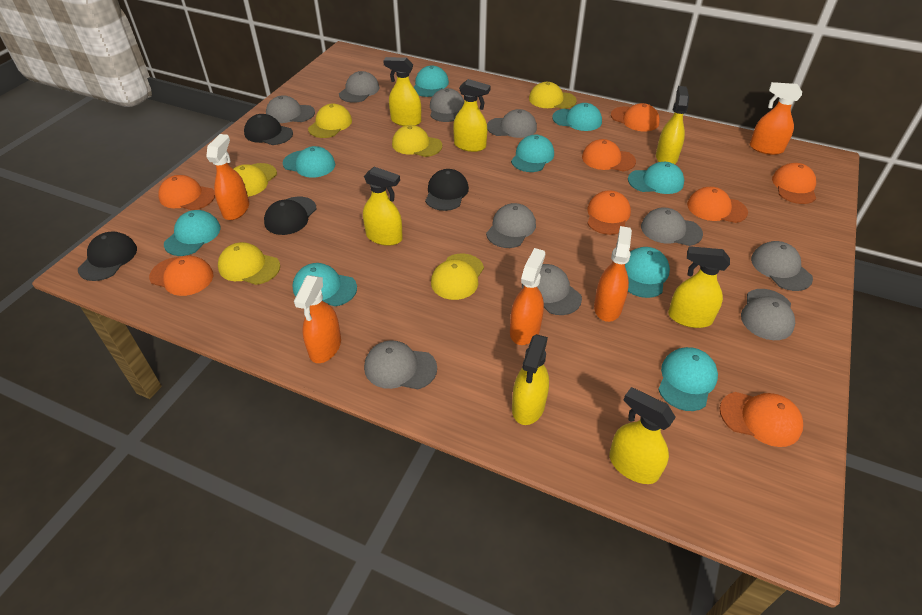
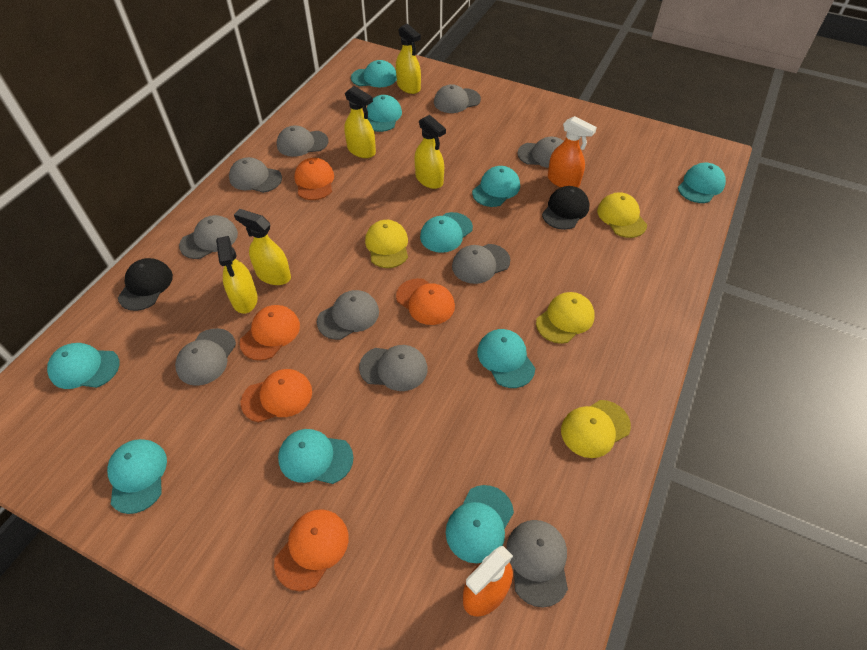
black cap: [78,231,137,281] [244,114,293,145] [264,197,316,235] [425,169,469,211] = 4 -> [118,258,173,311] [542,186,589,230] = 2
orange cap: [149,256,213,296] [158,175,215,210] [582,139,636,171] [587,190,631,235] [611,103,660,131] [687,187,748,223] [720,392,803,447] [772,163,816,204] = 8 -> [240,305,300,361] [241,369,312,422] [274,509,349,591] [294,158,334,200] [396,278,455,325] = 5
orange spray bottle: [206,134,249,220] [294,275,341,363] [510,248,545,345] [594,226,632,322] [750,82,802,155] = 5 -> [463,546,513,617] [548,116,597,188] = 2
turquoise cap: [164,210,220,256] [283,146,335,178] [292,263,357,306] [414,66,449,97] [511,135,554,172] [552,103,602,131] [625,247,670,298] [628,162,684,194] [658,347,718,411] = 9 -> [47,343,120,389] [107,439,167,514] [278,429,353,484] [351,60,397,87] [367,95,402,132] [420,212,473,253] [446,485,514,563] [472,166,520,207] [477,329,535,388] [678,163,726,203] = 10
yellow cap: [218,242,280,285] [233,163,277,197] [308,104,352,138] [392,125,442,157] [431,254,484,300] [529,82,577,109] = 6 -> [365,220,408,268] [536,292,595,344] [561,400,631,458] [597,192,647,238] = 4
yellow spray bottle: [363,167,403,246] [383,57,421,126] [453,79,491,152] [512,334,549,425] [609,387,676,484] [656,86,689,164] [668,246,730,328] = 7 -> [216,236,258,314] [234,209,291,285] [344,86,376,158] [396,23,421,94] [414,115,446,189] = 5

